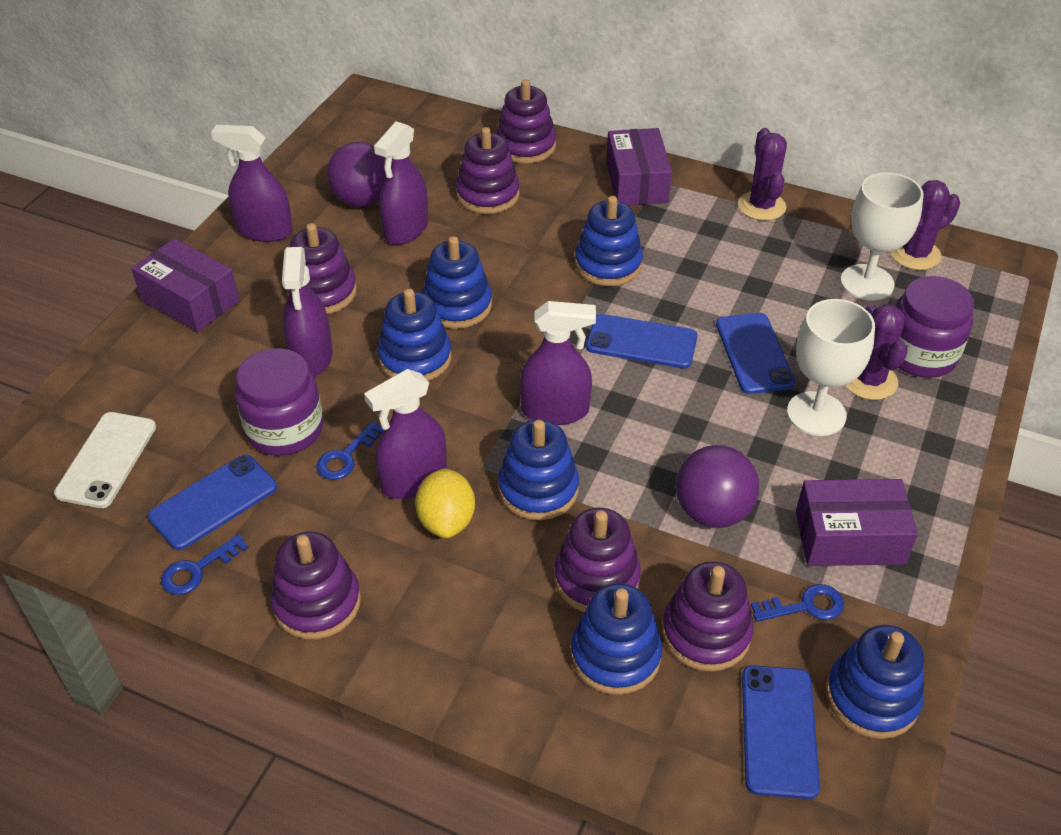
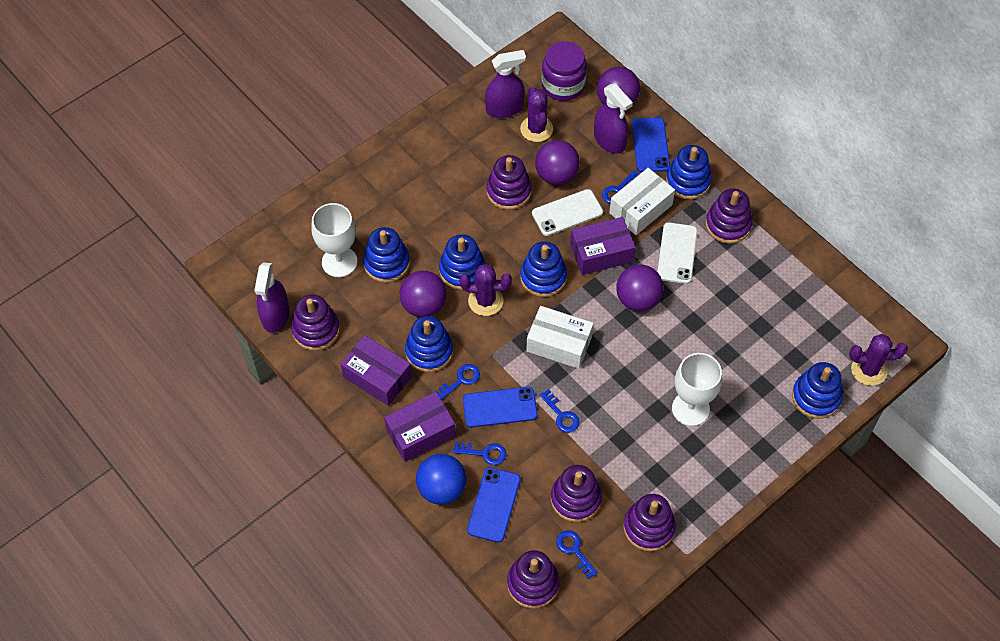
blue ball: none = 0 -> [416,454,466,505] = 1
blue key: [161,534,249,595] [316,421,384,480] [751,584,844,622] = 3 -> [435,364,480,400] [453,442,506,465] [539,389,579,433] [556,530,598,579] [602,170,639,204] = 5
blue phone: [148,454,277,550] [586,314,698,369] [716,313,795,394] [742,665,820,799] = 4 -> [463,387,538,428] [467,467,521,542] [632,117,670,172] = 3
purple ball: [327,142,386,207] [676,445,759,528] = 2 -> [400,271,447,317] [535,140,580,185] [597,67,640,105] [616,264,664,311] = 4
purple jar: [235,348,323,456] [896,276,974,378] = 2 -> [542,41,587,101] = 1
purple spray bottle: [211,125,293,242] [282,247,333,376] [364,369,447,499] [374,121,428,245] [520,301,596,425] = 5 -> [254,262,290,333] [485,50,526,118] [594,84,633,154] = 3
white box: none = 0 -> [526,306,594,369] [609,168,675,235] = 2
white phone: [54,412,156,508] = 1 -> [532,189,603,236] [657,222,698,284] = 2
yellow lemon: [415,468,475,538] = 1 -> none = 0

